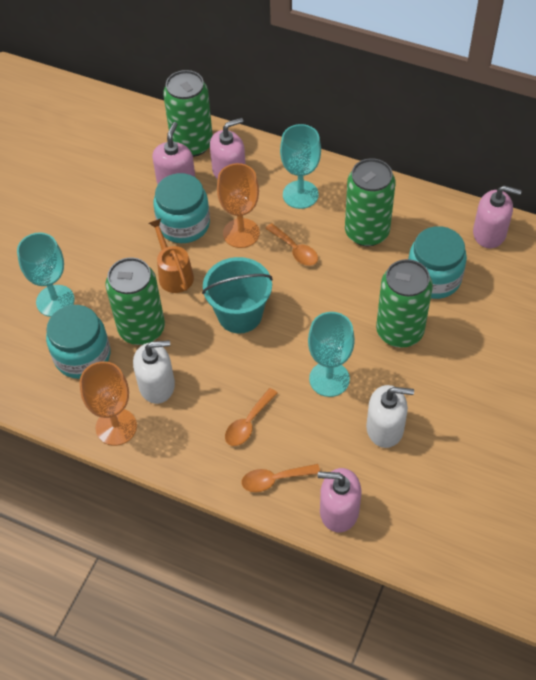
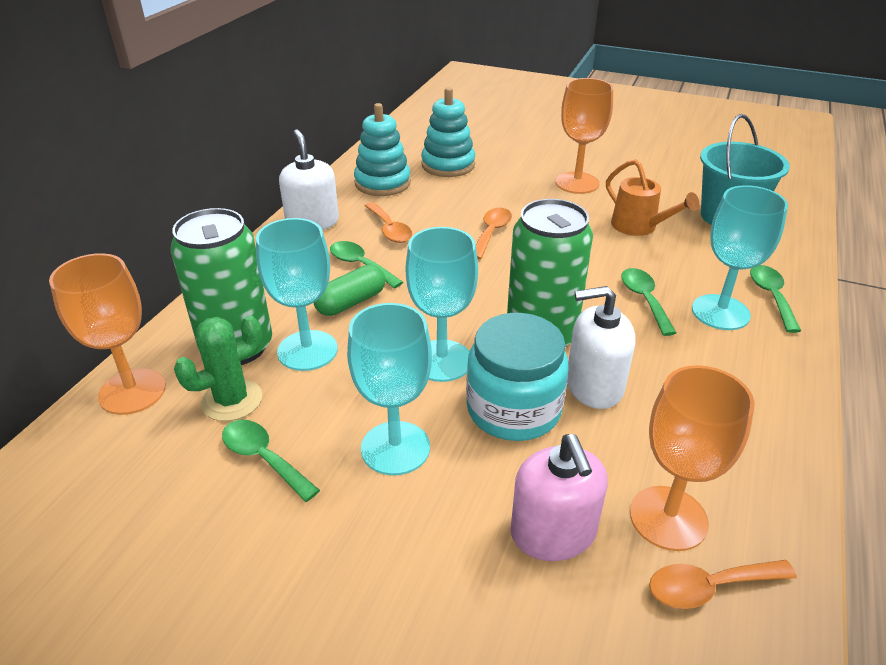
green cactus: none = 0 -> [174,315,262,421] = 1
green can: [105,257,165,345] [163,70,213,157] [345,158,395,246] [376,259,433,348] = 4 -> [170,208,272,365] [507,199,593,347] = 2
green capsule: none = 0 -> [314,265,385,316] = 1
green spoon: none = 0 -> [222,420,320,502] [330,241,403,289] [621,268,677,336] [750,265,801,333] = 4
orange goblet: [79,361,137,446] [217,163,260,248] = 2 -> [49,253,166,415] [556,78,613,194] [630,365,755,551] = 3
pink soap dispenser: [152,122,195,184] [210,118,246,180] [318,468,361,532] [473,186,522,248] = 4 -> [510,434,608,561] = 1
turquoise goblet: [17,233,75,317] [280,124,321,209] [308,312,355,397] = 3 -> [256,218,338,371] [347,303,432,475] [406,227,478,382] [692,185,788,330] = 4
turquoise jar: [46,305,110,379] [153,173,210,243] [408,226,467,299] = 3 -> [466,313,569,441] = 1
turquoise stacking toy: none = 0 -> [354,103,411,196] [421,87,475,177] = 2

